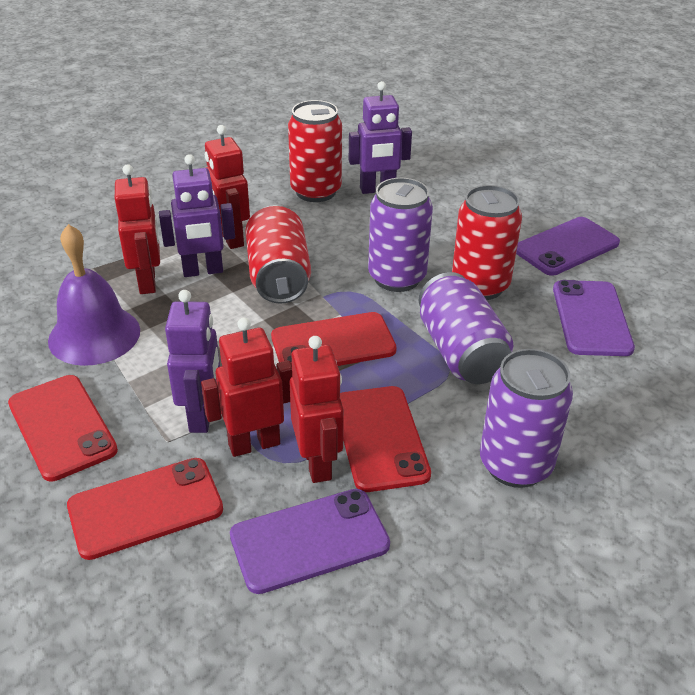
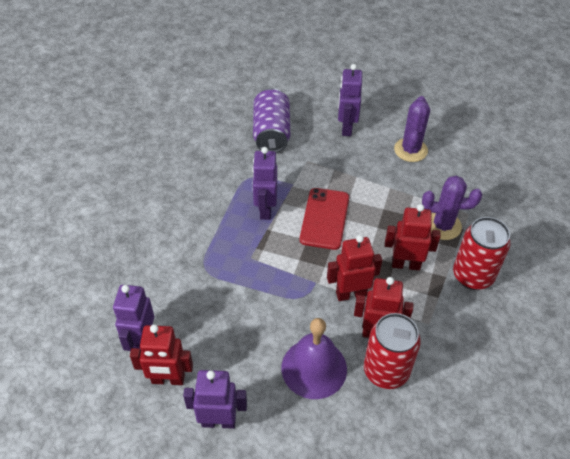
purple cactus: none = 0 -> [394,96,430,162] [422,176,482,240] = 2
purple can: [368,178,433,292] [419,272,513,384] [480,349,573,488] = 3 -> [253,88,290,153] = 1
purple phone: [230,489,390,594] [516,217,620,276] [553,280,635,356] = 3 -> none = 0
purple robot: [159,154,235,277] [165,290,220,433] [349,81,412,194] = 3 -> [113,285,154,351] [183,370,247,429] [252,147,277,220] [338,64,362,136] = 4
red can: [245,205,311,304] [288,100,342,202] [452,185,522,300] = 3 -> [364,313,421,389] [453,217,510,290] = 2
red phone: [8,375,118,481] [67,458,223,560] [271,312,397,366] [340,386,431,492] = 4 -> [300,188,349,250] = 1

